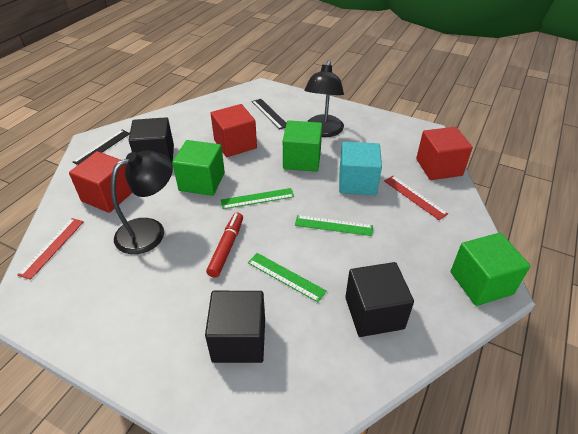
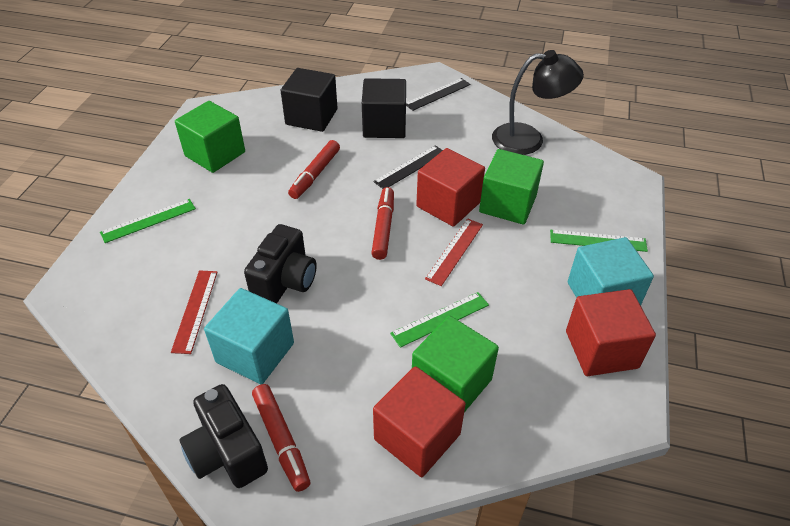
black camera: none = 0 -> [179,384,268,488] [244,224,317,303] = 2
black cube: [129,117,174,161] [205,291,265,363] [345,262,414,337] = 3 -> [281,68,337,132] [362,78,406,138] = 2
black lamp: [111,151,173,254] [304,60,344,137] = 2 -> [492,50,584,155] = 1
red marker: [206,213,243,278] = 1 -> [252,384,310,492] [288,140,340,199] [371,187,394,260] = 3
turquoise cube: [339,142,382,195] = 1 -> [204,288,294,384] [568,237,654,305] = 2

